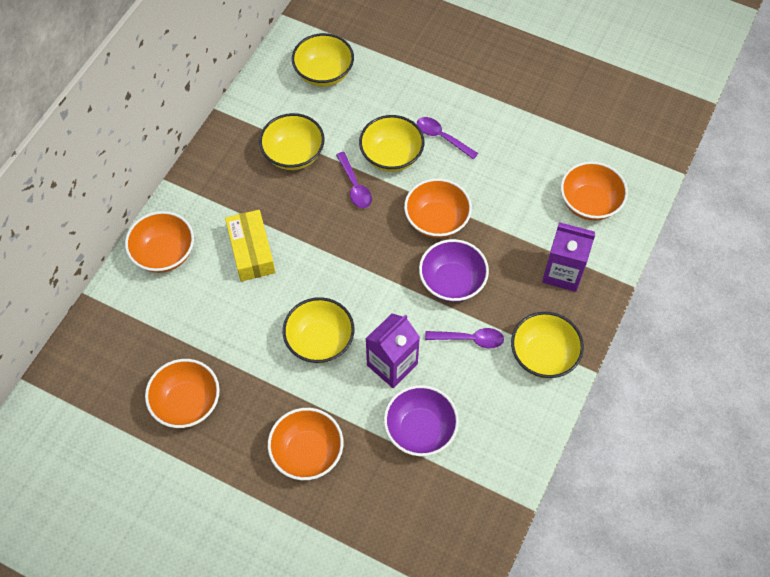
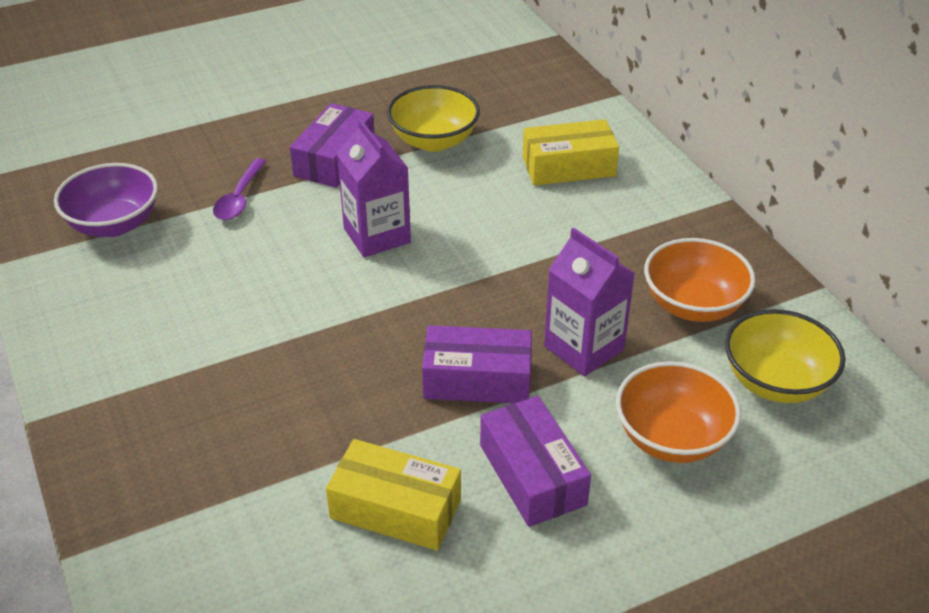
orange bowl: [125,211,194,273] [145,359,220,428] [268,408,343,480] [404,178,472,238] [561,161,628,221] = 5 -> [616,361,741,463] [644,238,755,322] = 2
purple bowl: [384,385,459,456] [419,239,489,302] = 2 -> [54,163,158,237] = 1
purple box: none = 0 -> [290,103,375,188] [422,325,532,403] [480,396,591,527] = 3
purple spoon: [336,152,372,208] [417,117,478,159] [425,328,504,348] = 3 -> [213,158,267,220] = 1
yellow bowl: [259,113,325,170] [283,297,354,363] [292,33,354,87] [359,115,424,172] [511,312,584,378] = 5 -> [387,85,480,152] [725,309,845,403] = 2
yellow box: [225,210,275,281] = 1 -> [326,439,461,551] [523,119,619,186] = 2

